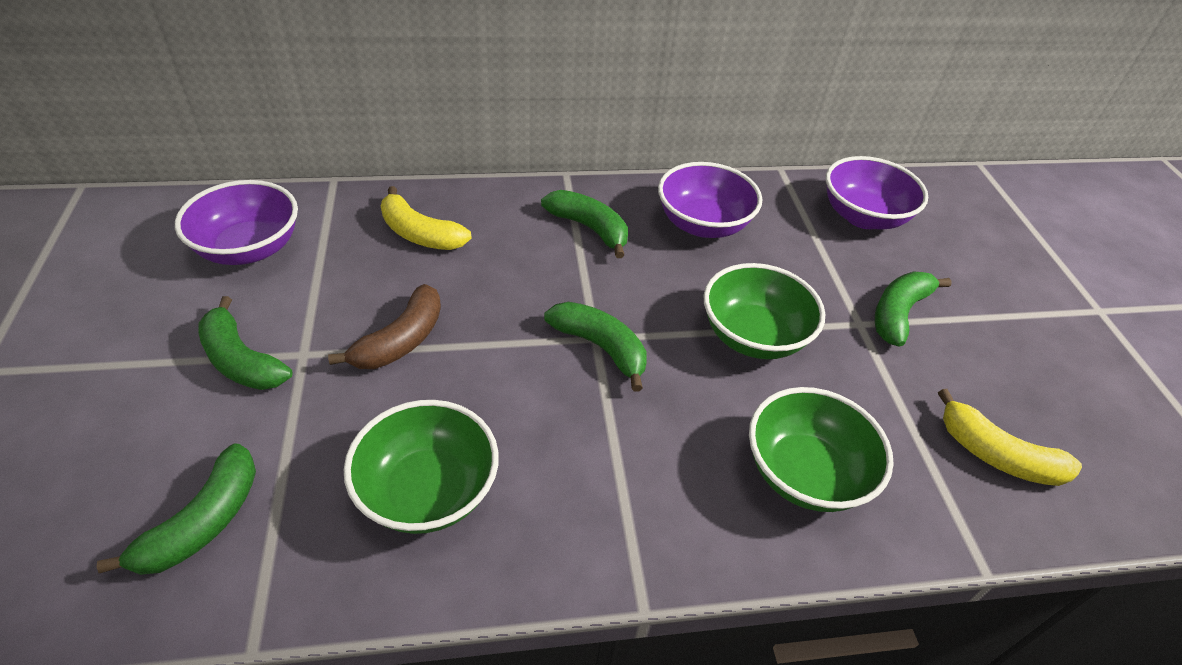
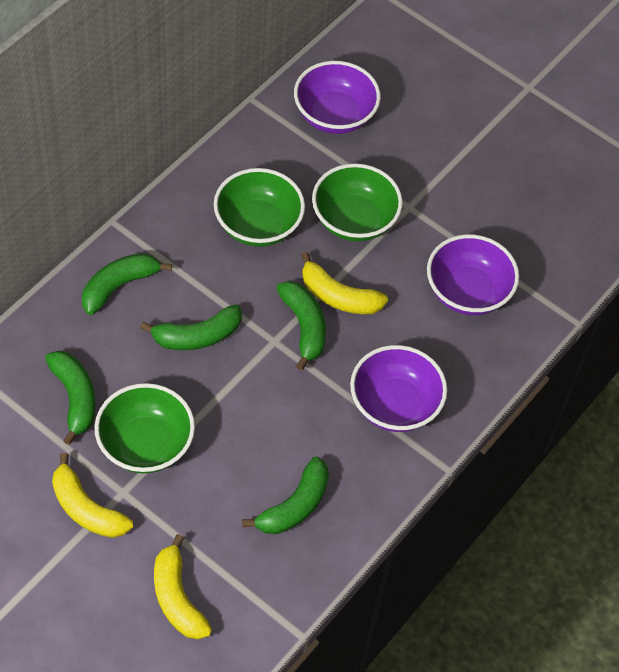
brown banana: [328,284,441,369] = 1 -> none = 0
yellow banana: [381,186,472,250] [938,389,1082,486] = 2 -> [52,453,133,538] [154,534,212,639] [301,252,388,314] = 3

